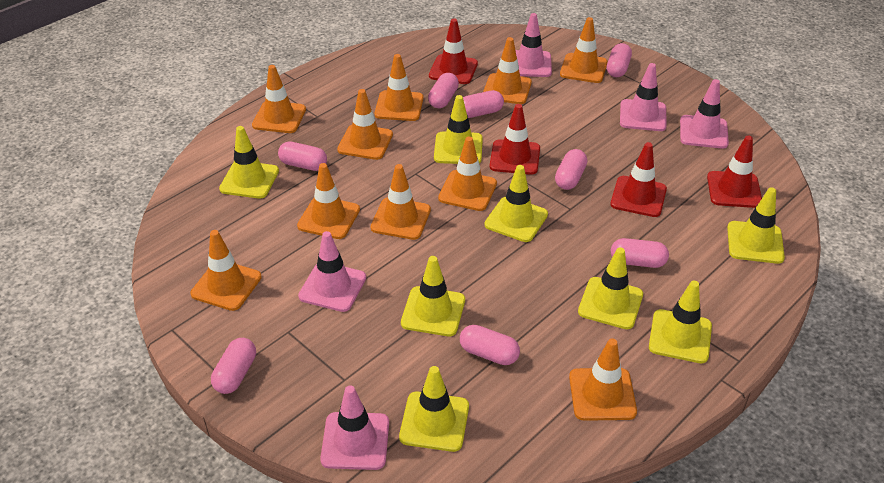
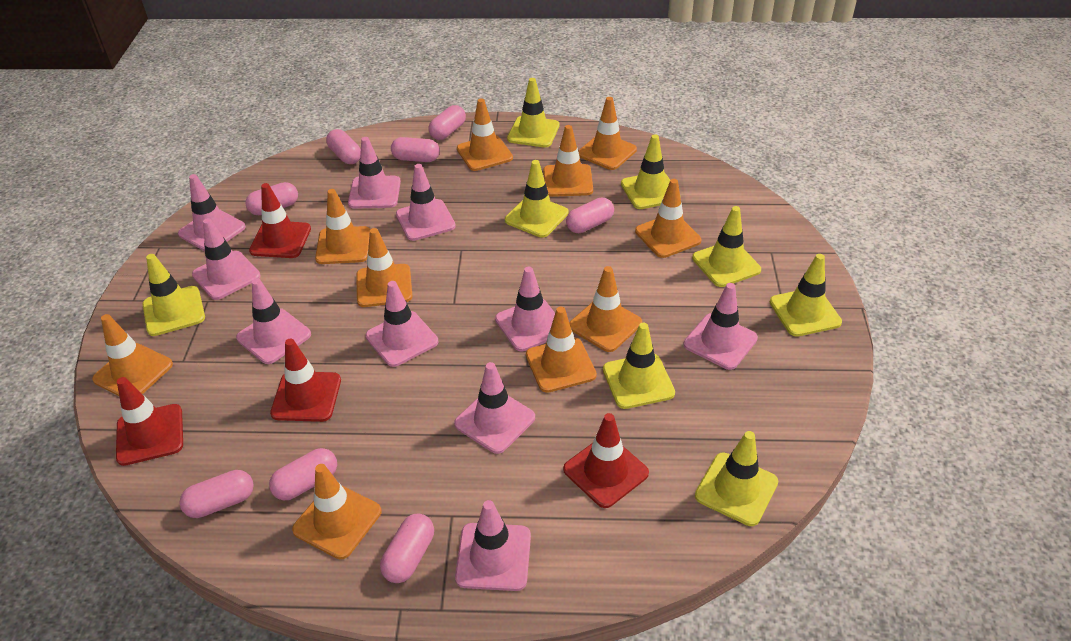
pink traffic cone: [298,231,366,312] [320,386,389,470] [516,13,552,77] [620,63,667,131] [680,79,729,149] = 5 -> [178,174,246,251] [192,218,261,300] [236,278,311,364] [348,137,401,209] [365,281,438,367] [396,164,456,241] [454,362,535,454] [455,500,531,591] [495,267,555,351] [684,283,758,370] = 10

